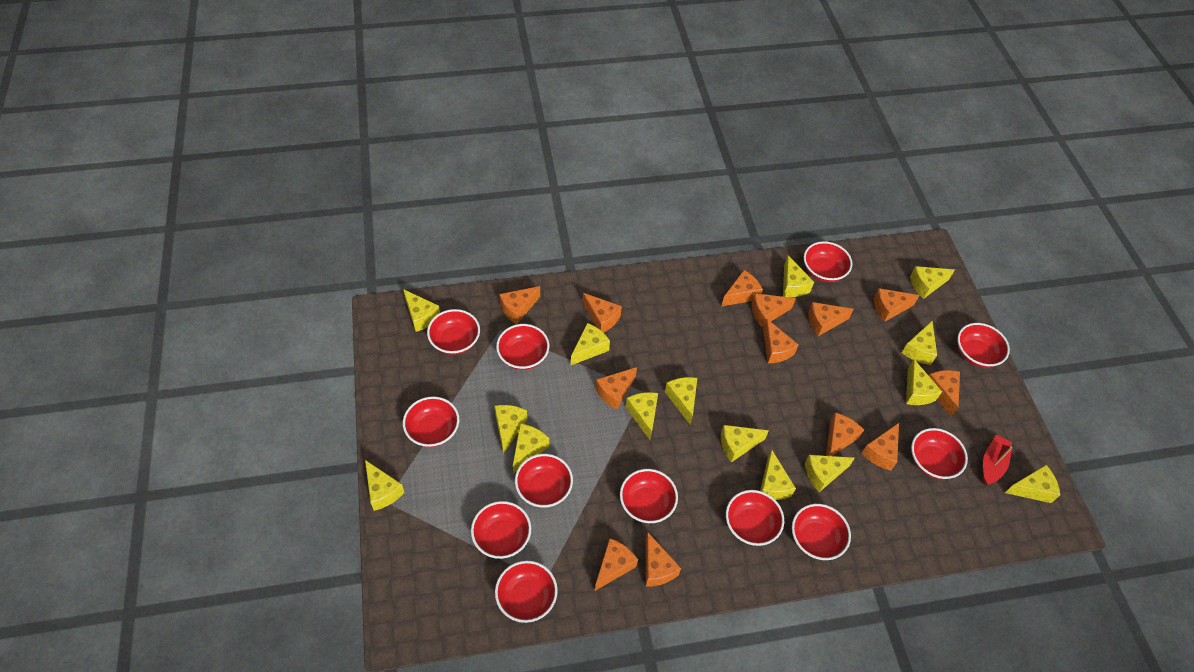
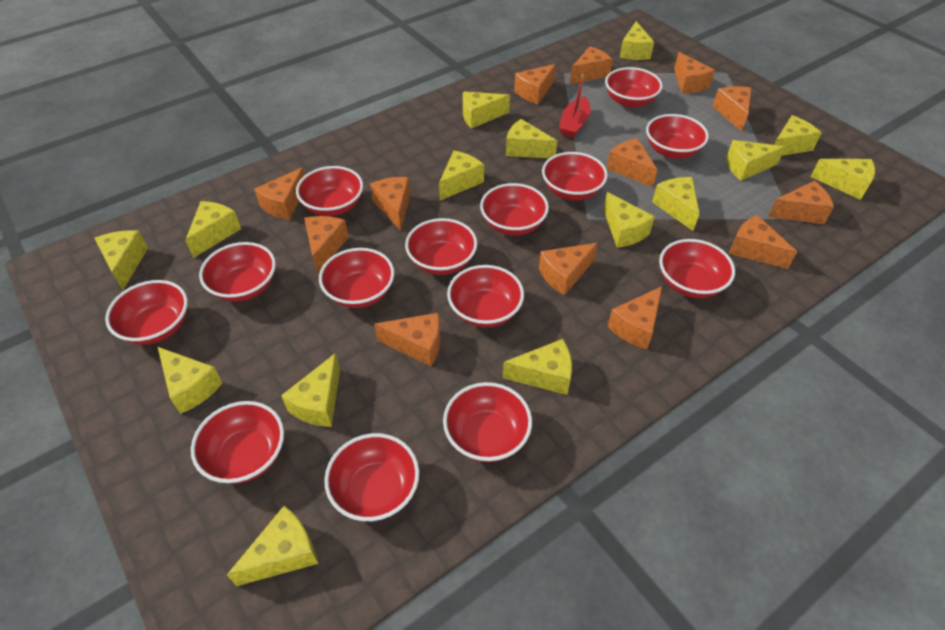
red bowl: [403,396,459,447] [427,309,480,355] [471,501,531,559] [495,561,558,623] [496,324,549,370] [515,454,573,508] [620,469,678,523] [726,490,784,546] [792,504,851,560] [804,241,852,282] [911,428,968,479] [957,323,1010,368] = 12 -> [105,280,188,345] [191,401,284,484] [199,242,276,302] [296,166,363,216] [319,248,394,308] [324,433,419,521] [405,218,477,275] [443,382,532,462] [447,265,524,328] [480,183,549,236] [542,152,608,200] [605,67,663,108] [646,114,709,158] [659,239,735,298] = 14

